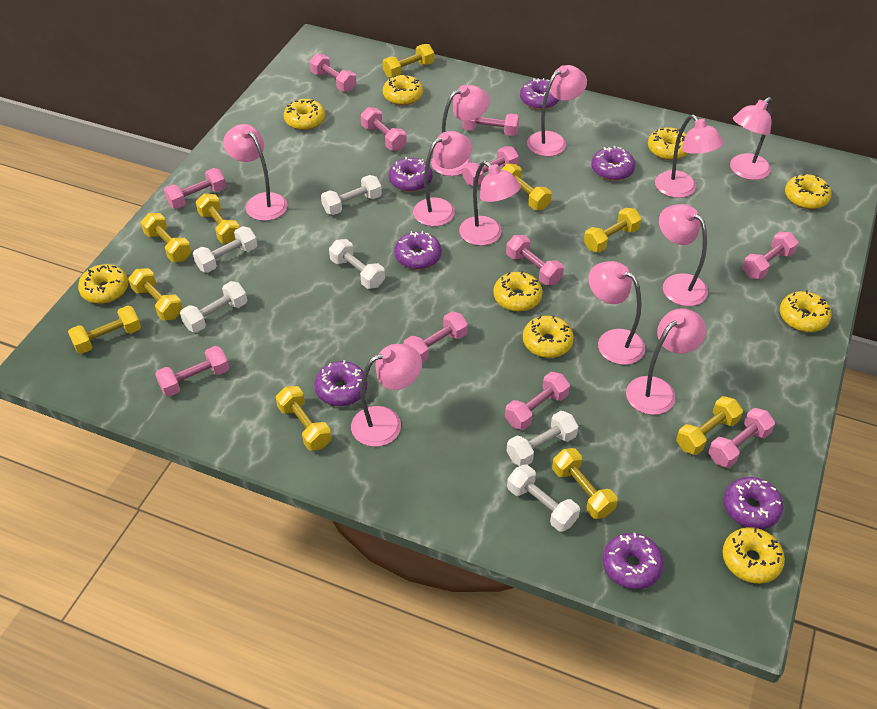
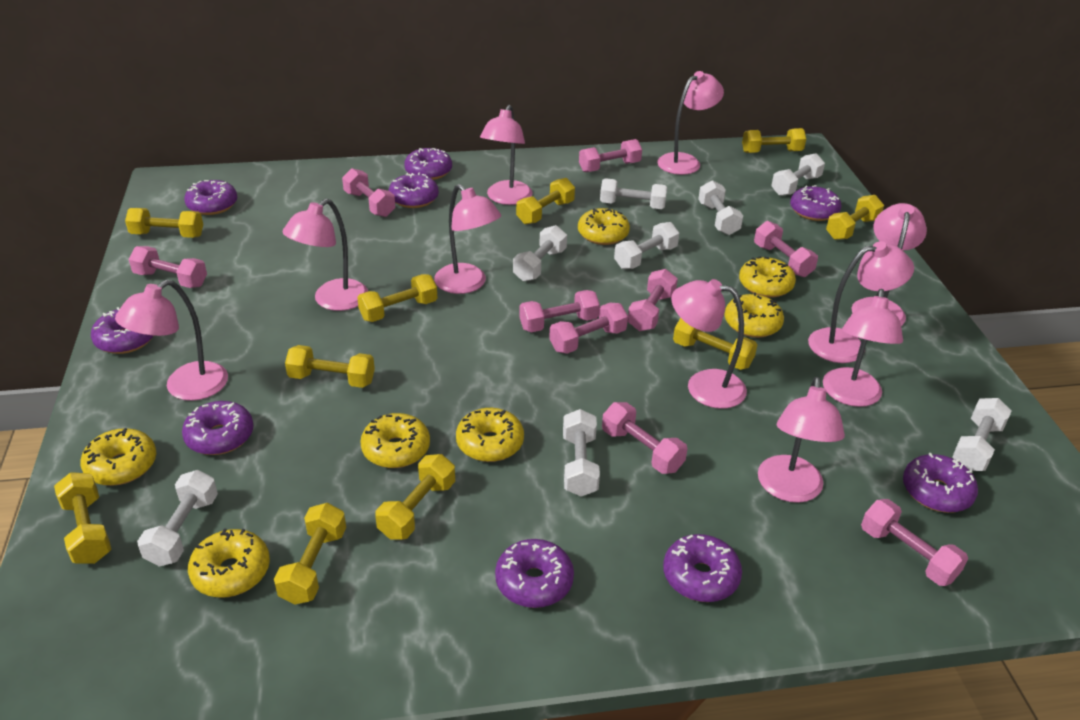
pink dumbbell: [155,346,229,397] [164,168,226,209] [309,53,356,92] [361,107,407,151] [403,311,468,362] [462,113,519,136] [462,146,519,186] [505,372,570,430] [506,235,564,285] [708,408,775,468] [742,232,798,279] = 11 -> [129,246,207,288] [342,168,395,217] [519,290,600,332] [549,303,628,354] [579,139,642,172] [602,402,688,474] [628,269,678,331] [754,221,818,277] [861,499,968,586] = 9
pink lamp: [223,124,287,221] [351,344,422,447] [413,131,472,226] [431,85,490,176] [459,161,521,246] [527,65,587,156] [589,261,645,365] [626,308,706,415] [655,115,724,198] [659,204,708,306] [730,97,772,180] = 11 -> [115,279,228,401] [282,199,368,311] [434,184,501,294] [480,105,532,205] [657,71,724,175] [671,279,747,409] [758,377,845,503] [808,241,914,363] [823,289,903,407] [852,203,927,326] = 10
purple donut: [314,360,367,406] [389,157,433,192] [394,231,442,269] [520,78,559,110] [591,146,635,181] [602,533,664,589] [724,477,784,529] = 7 -> [91,307,154,354] [182,401,254,455] [184,180,238,215] [389,172,439,208] [404,148,452,180] [495,539,574,608] [663,534,742,602] [790,185,841,221] [903,453,978,513] = 9
white dumbbell: [180,281,247,333] [193,226,257,273] [321,175,382,215] [329,239,385,289] [506,411,578,466] [507,464,580,532] = 6 -> [137,470,218,567] [513,225,567,281] [563,409,600,497] [600,178,667,209] [614,222,679,269] [698,180,743,235] [771,153,825,196] [952,398,1012,471] = 8
yellow donut: [78,264,129,304] [284,99,325,130] [383,74,423,105] [493,271,543,312] [523,315,574,358] [648,127,688,160] [722,527,785,584] [780,290,832,332] [785,173,832,209] = 9 -> [80,428,156,486] [188,528,270,598] [360,413,430,468] [456,408,524,462] [578,208,630,245] [725,292,784,338] [739,256,796,298] = 7

